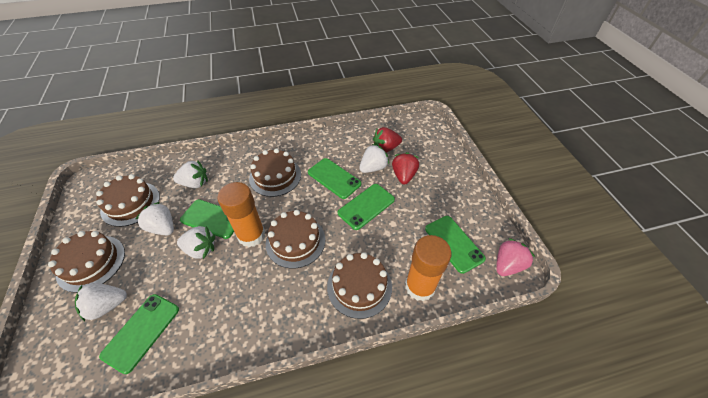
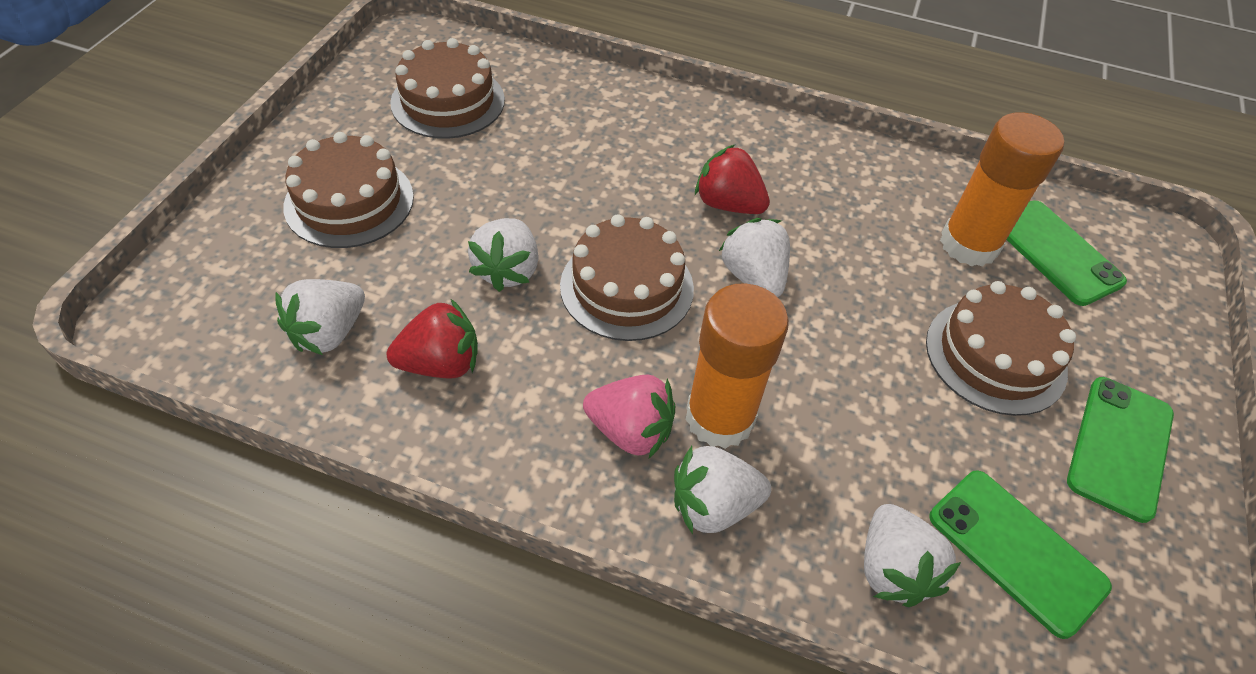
brown cake: [48,231,125,293] [96,174,160,227] [249,148,301,197] [266,210,325,269] [327,252,392,319] = 5 -> [283,132,414,248] [390,38,505,139] [560,214,694,341] [926,281,1076,416] = 4
green phone: [99,294,179,374] [180,199,234,239] [308,158,361,199] [338,184,395,230] [425,216,486,274] = 5 -> [929,471,1112,639] [1007,201,1127,306] [1067,377,1174,523] = 3

